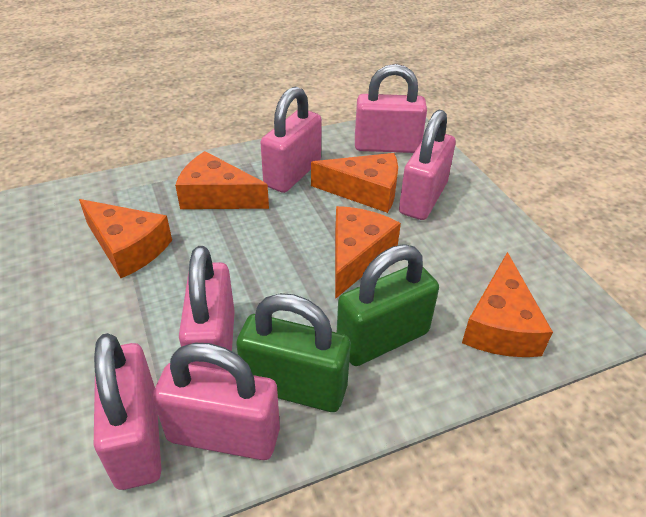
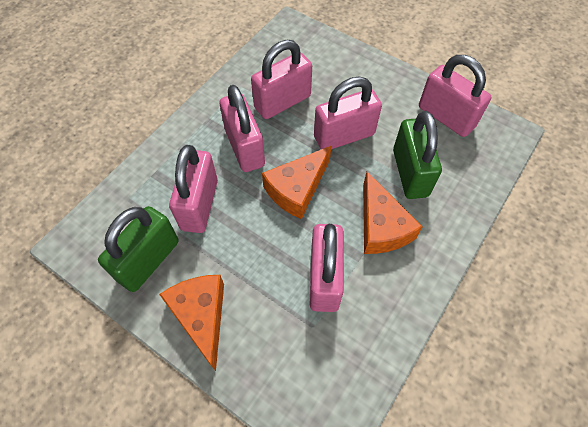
orange cheese: [79,199,172,278] [175,151,269,209] [311,153,398,213] [335,206,401,299] [462,252,553,357] = 5 -> [159,275,224,371] [262,146,332,219] [363,172,423,254] = 3

